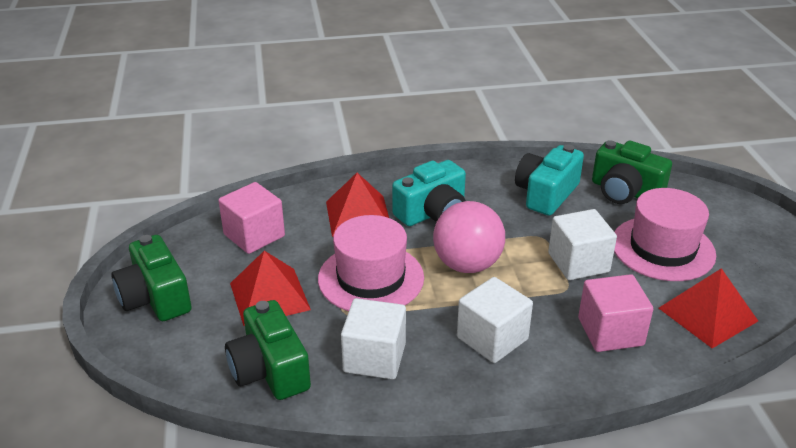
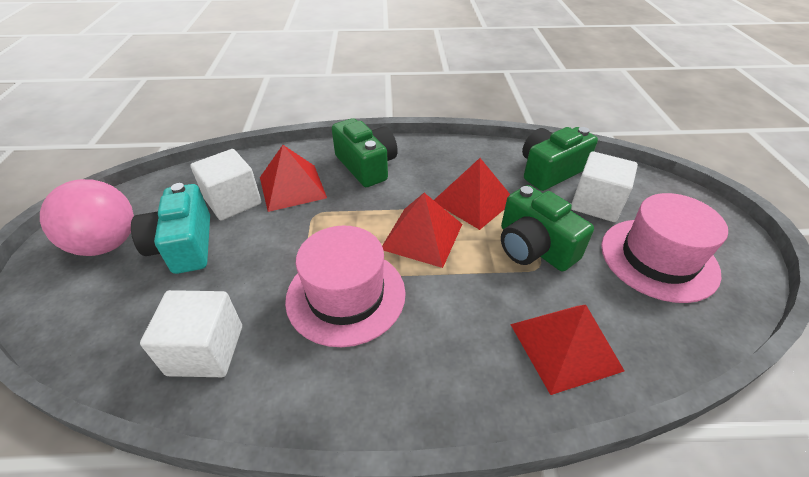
pink cube: [218,182,285,254] [578,274,653,352] = 2 -> none = 0
red pyramid: [230,251,311,326] [326,173,389,237] [659,268,758,348] = 3 -> [260,145,327,212] [382,193,462,268] [434,158,510,230] [510,305,624,395] = 4
turquoise camera: [392,160,466,226] [515,144,584,216] = 2 -> [131,183,210,274] = 1

